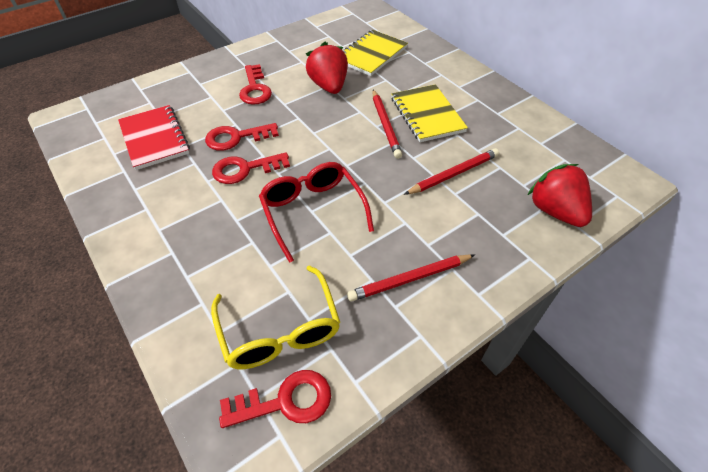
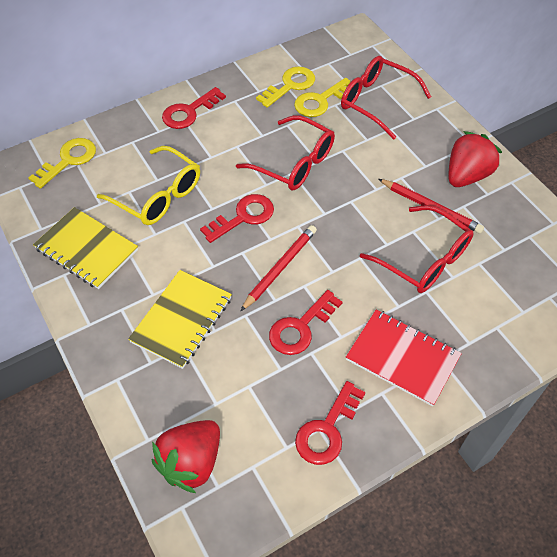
red glasses: [259,162,374,263] = 1 -> [236,115,335,191] [341,56,431,140] [360,205,473,293] = 3
red pencil: [347,254,475,302] [373,90,402,159] [404,148,499,195] = 3 -> [240,225,317,312] [379,179,484,234] = 2
yellow key: none = 0 -> [28,138,96,189] [256,67,315,108] [294,78,350,117] = 3

